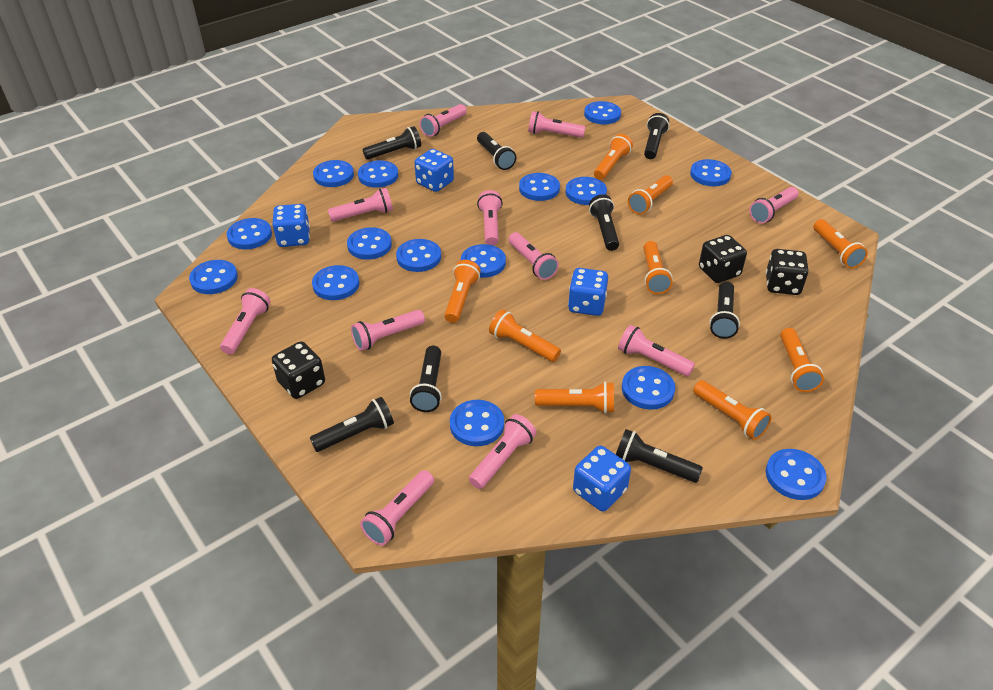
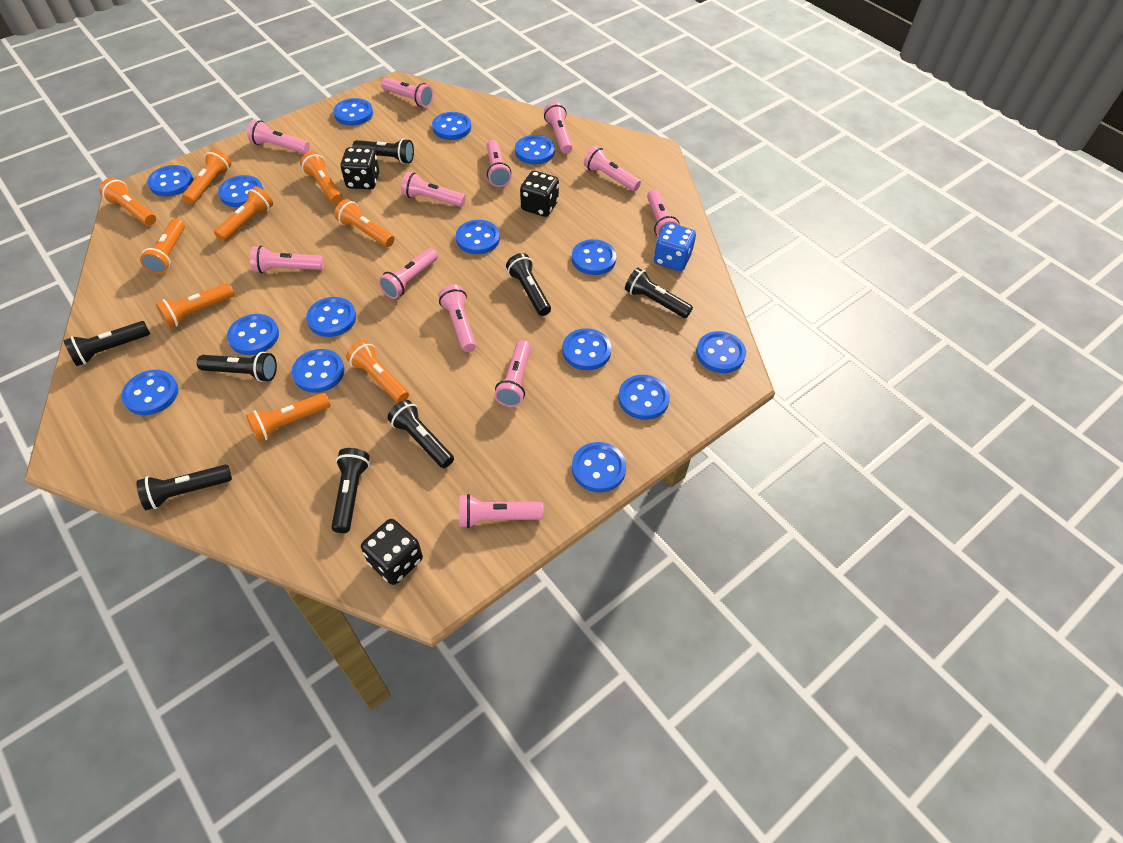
blue dice: [272,204,310,247] [414,149,454,192] [568,268,608,316] [573,446,631,511] = 4 -> [654,223,696,271] = 1
pink flashlight: [220,288,271,354] [328,188,393,222] [351,310,425,351] [360,470,434,546] [419,104,467,137] [469,414,536,489] [477,190,503,246] [509,232,559,280] [528,111,585,138] [618,325,695,376] [749,187,799,224] = 11 -> [247,120,310,154] [250,245,324,273] [379,248,438,299] [381,78,433,107] [401,172,466,207] [438,285,476,352] [459,494,544,528] [487,140,511,187] [494,340,531,407] [544,102,573,154] [584,146,641,191] [647,190,680,237] = 12

